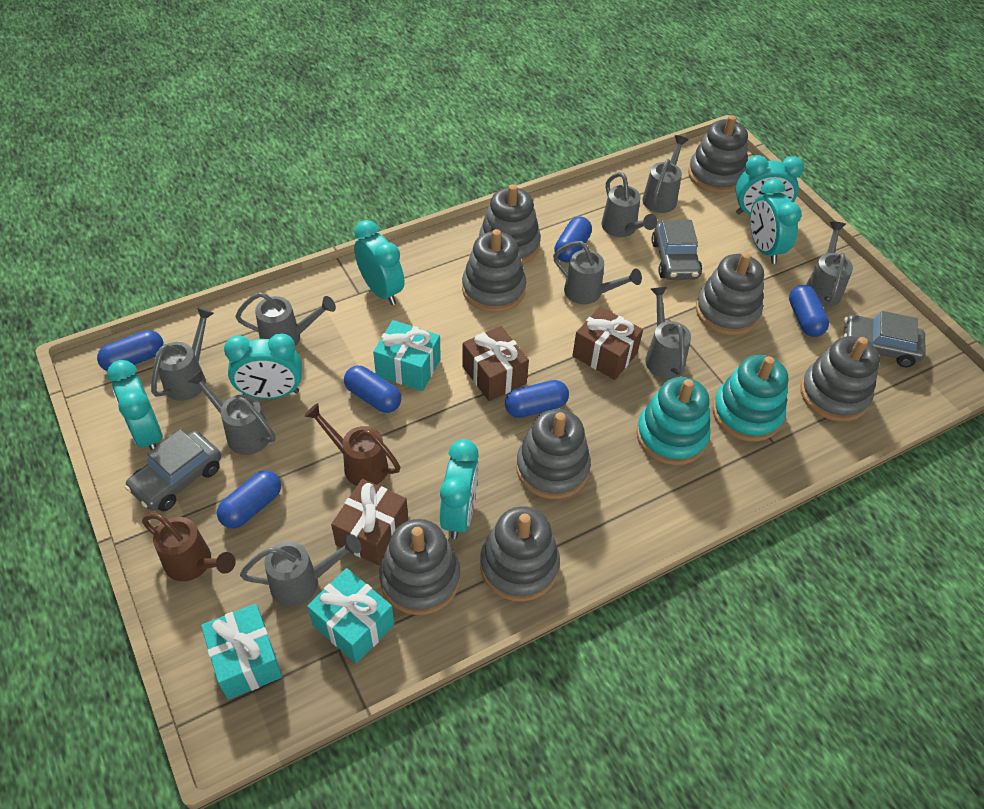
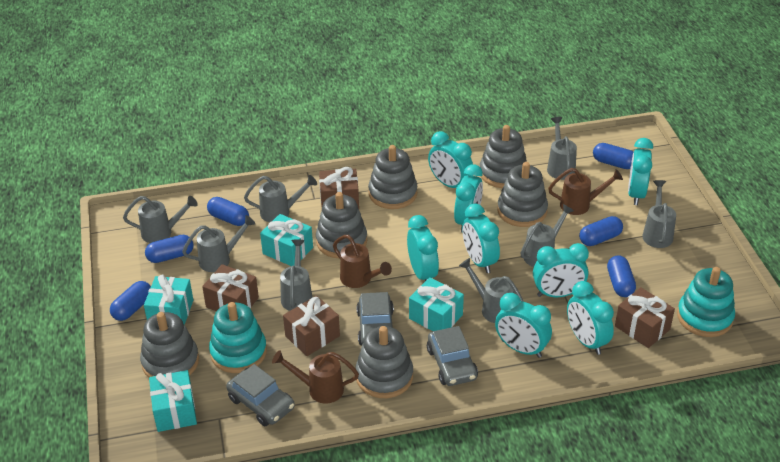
brown gift: [331,479,408,566] [462,326,529,401] [572,306,643,380] = 3 -> [202,264,259,311] [283,296,340,356] [319,167,359,209] [615,287,675,348] = 4
brown watering can: [142,513,236,581] [304,403,400,486] = 2 -> [272,350,359,403] [333,235,392,288] [548,168,623,215] = 3
grey stacking toy: [379,519,460,615] [462,229,526,313] [479,184,541,264] [480,506,560,602] [516,409,591,499] [688,115,748,194] [696,252,764,335] [800,336,880,422] = 8 -> [140,312,199,378] [316,192,367,258] [355,326,413,398] [368,145,417,209] [480,125,527,188] [497,162,548,227] = 6
grey watering can: [151,307,214,401] [187,370,275,455] [235,292,336,347] [240,534,361,606] [553,241,642,304] [602,172,657,237] [642,135,688,213] [645,287,691,378] [806,222,853,307] = 9 -> [123,196,198,243] [182,215,255,272] [244,175,317,222] [280,239,312,311] [459,258,524,323] [520,204,574,267] [547,117,577,180] [642,180,676,248] = 8
turquoise clock: [107,360,163,450] [224,334,302,399] [354,220,404,305] [440,439,479,539] [736,155,804,215] [750,179,802,264] = 6 -> [407,215,439,281] [428,131,473,188] [454,164,483,233] [462,203,500,273] [495,293,552,358] [533,243,589,297] [567,281,614,355] [628,138,653,205] = 8
turquoise gift: [201,604,282,700] [307,568,394,664] [373,320,441,391] = 3 -> [144,275,193,325] [149,370,197,432] [260,214,313,266] [409,277,464,331] = 4

